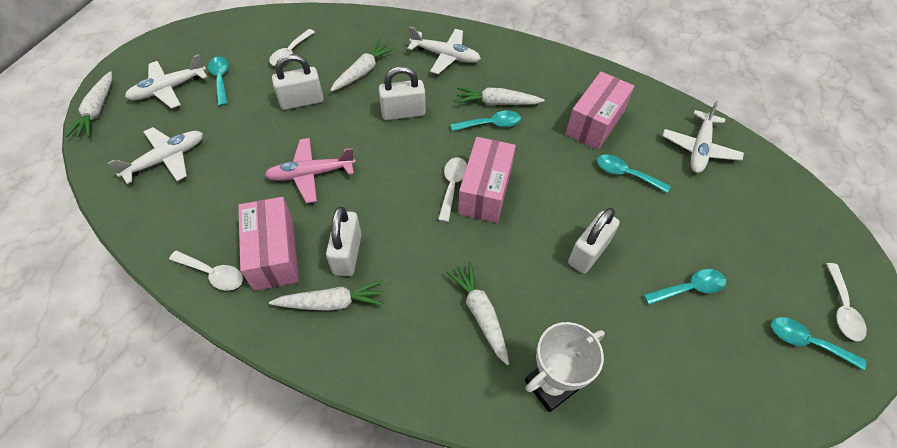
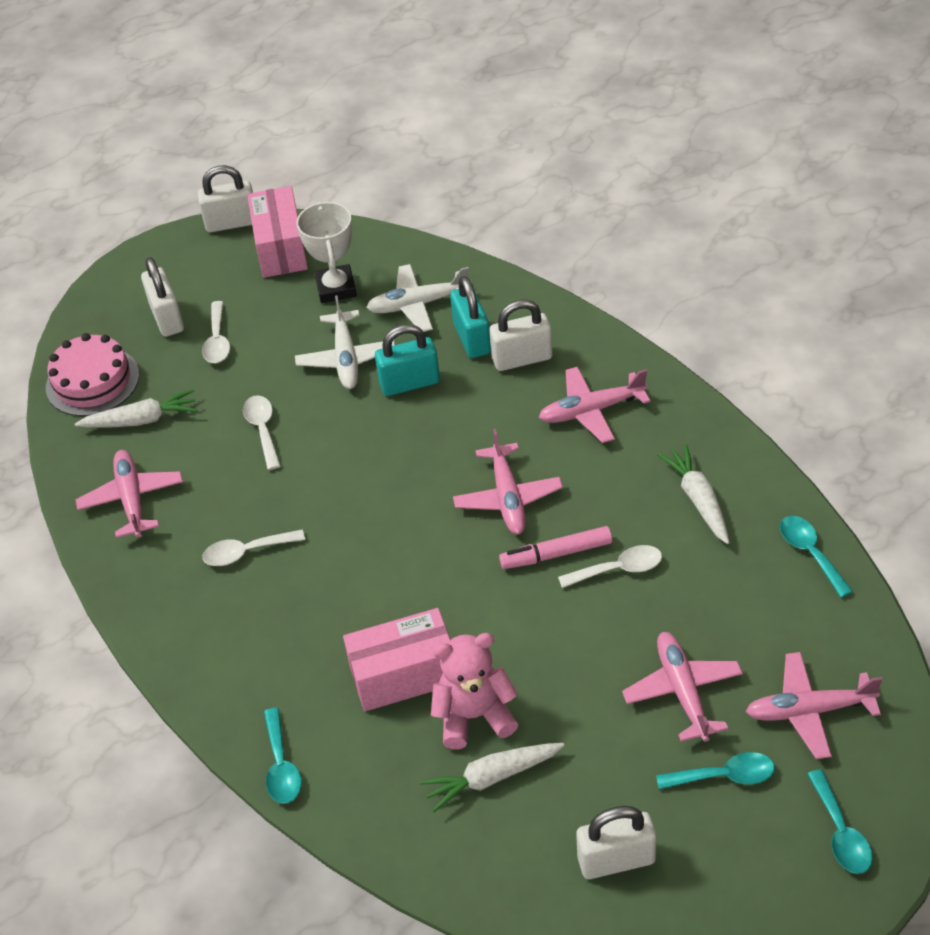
pink box: [238,197,299,291] [458,137,516,223] [565,72,634,150] = 3 -> [247,186,308,278] [343,608,450,712] = 2
pink cake: none = 0 -> [46,333,139,416] = 1
pink marker: none = 0 -> [499,526,612,569] = 1
pink plane: [265,138,356,203] = 1 -> [75,450,183,538] [453,428,563,534] [539,366,650,443] [622,632,743,742] [746,652,883,759] = 5
pink teddy bear: none = 0 -> [431,633,519,749] = 1
turquoise padlock: none = 0 -> [375,324,440,396] [450,276,491,358] = 2
turquoise spoon: [208,56,229,106] [451,111,521,131] [597,154,670,193] [643,269,726,305] [771,317,866,370] = 5 -> [264,708,302,803] [656,752,775,789] [780,516,853,598] [807,769,873,874] = 4
white carrot: [66,71,112,137] [269,280,385,311] [330,41,394,92] [446,262,509,365] [456,87,545,105] = 5 -> [75,389,197,428] [420,743,564,812] [658,444,729,544] = 3
white plane: [108,127,203,184] [125,54,207,109] [407,27,481,74] [663,101,744,173] = 4 -> [295,295,395,389] [366,264,469,332] = 2

